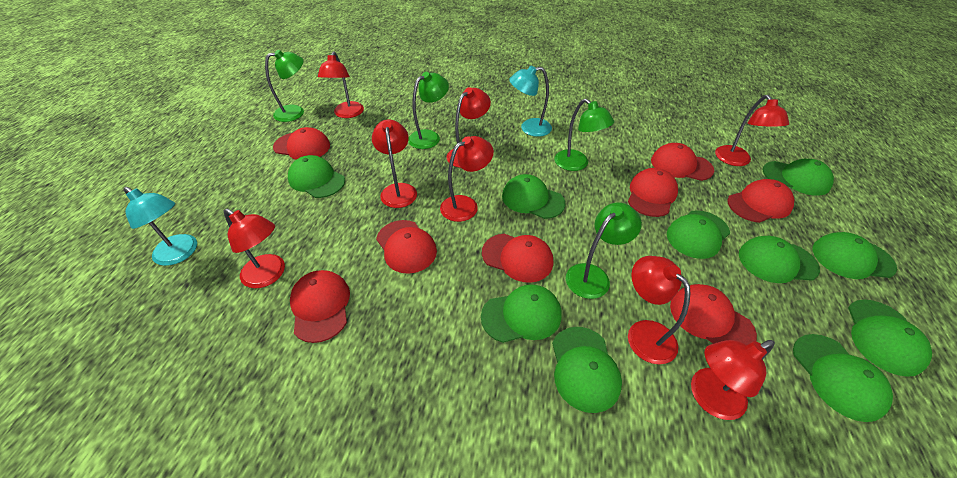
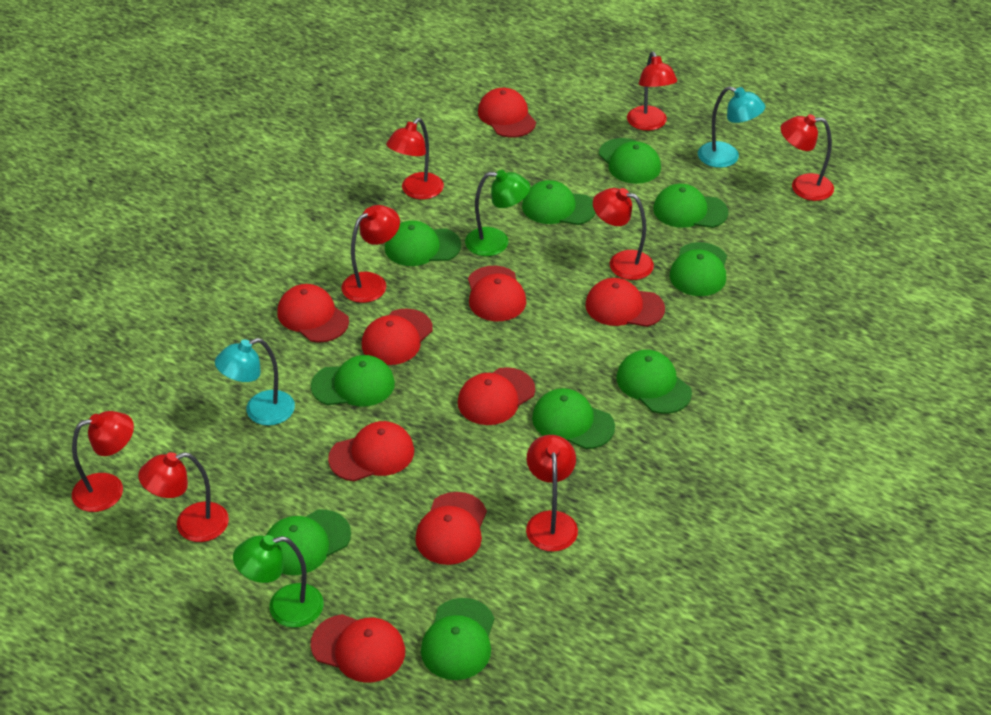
green lamp: [265,50,304,122] [408,72,449,149] [554,99,614,171] [566,202,642,299] = 4 -> [233,535,324,628] [465,170,530,256] = 2
red cap: [273,127,330,160] [290,270,350,343] [376,220,437,274] [482,234,553,283] [628,168,678,217] [651,143,714,181] [670,284,757,345] [727,179,794,223] = 8 -> [277,284,349,343] [311,614,405,683] [328,421,414,481] [362,309,433,365] [415,492,487,565] [458,367,535,425] [468,266,526,321] [478,88,536,138] [585,278,665,327] = 9

